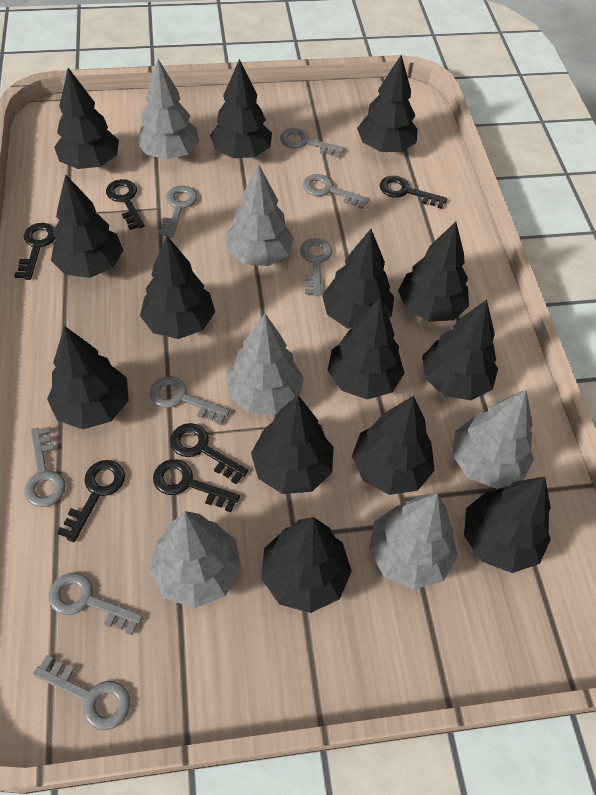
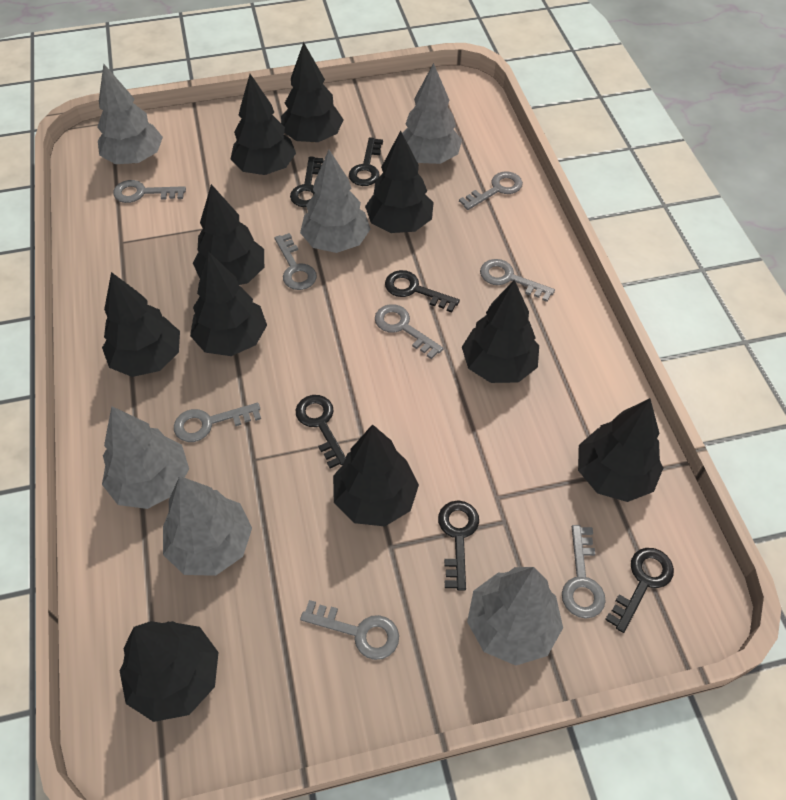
black tree: [47,326,129,429] [51,174,123,278] [54,68,119,169] [140,236,215,339] [210,59,272,158] [251,395,334,494] [261,517,352,613] [322,229,394,329] [327,298,405,399] [352,395,435,495] [357,55,418,152] [398,222,469,322] [422,300,498,400] [464,476,551,573] = 14 -> [102,272,180,377] [119,621,219,722] [190,252,267,356] [193,184,264,285] [230,74,296,175] [281,42,344,142] [333,424,419,527] [365,131,434,233] [462,280,539,383] [578,398,663,502] = 10

